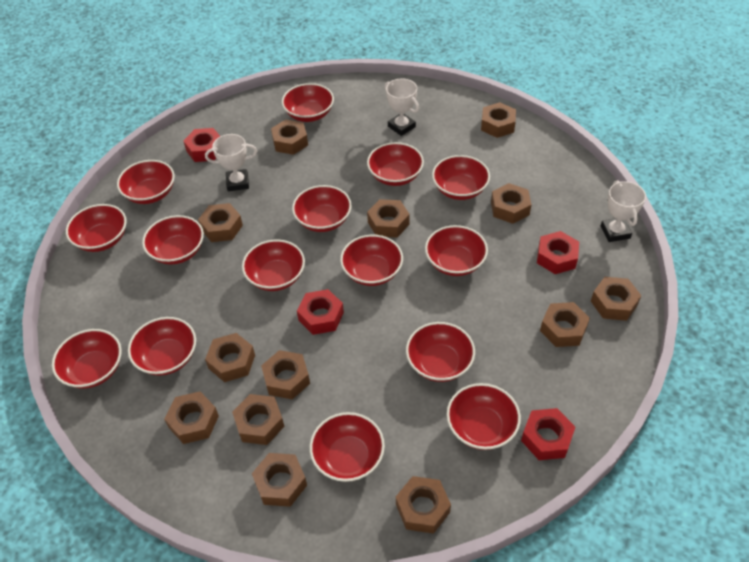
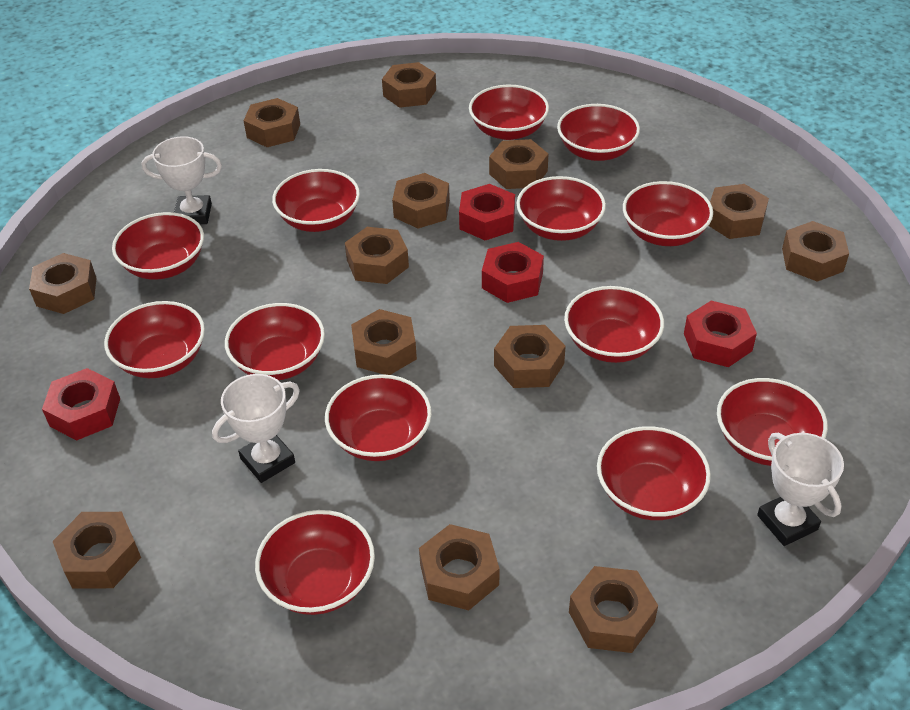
red bowl: [52,329,122,389] [66,204,127,252] [117,160,175,204] [128,317,196,376] [142,215,204,265] [242,240,305,291] [282,83,334,122] [292,185,351,232] [309,412,385,482] [340,235,403,286] [367,142,424,186] [406,322,475,382] [425,225,488,276] [432,155,490,200] [447,383,521,450] = 15 -> [104,301,205,378] [112,212,204,280] [225,303,325,380] [255,510,375,615] [272,169,360,232] [325,374,432,461] [469,85,549,140] [516,176,606,241] [557,104,640,161] [564,286,664,363] [597,426,711,520] [623,181,713,246] [717,378,828,466] = 13

